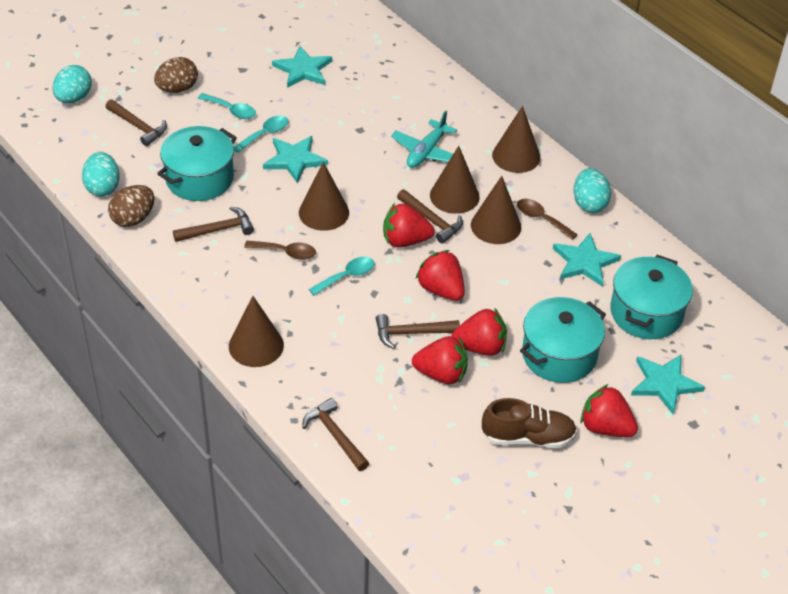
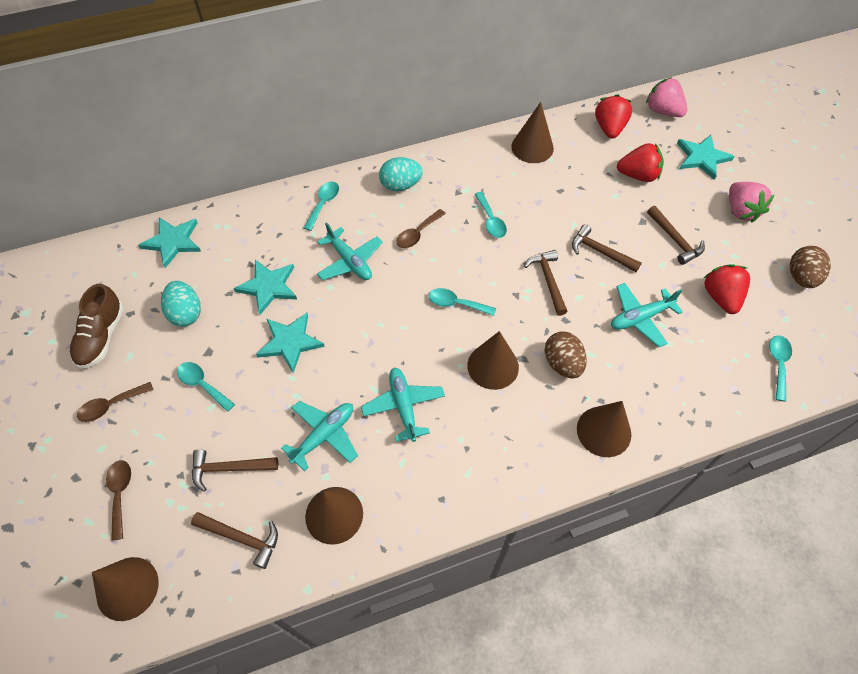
brown spoon: [244,241,316,260] [517,199,578,240] = 2 -> [77,382,154,422] [106,460,131,541] [396,209,446,248] = 3
pink strawberry: none = 0 -> [646,77,687,117] [729,182,775,223] = 2
red strawberry: [383,203,435,247] [412,336,468,384] [416,250,465,301] [452,308,507,356] [580,384,638,437] = 5 -> [595,94,632,139] [617,143,664,182] [704,265,750,314] = 3
turquoise egg: [53,65,92,103] [82,152,120,196] [573,168,611,213] = 3 -> [161,281,201,327] [379,157,423,191] = 2
turquoise plane: [391,111,457,168] = 1 -> [281,401,358,471] [317,222,383,280] [361,368,445,442] [611,283,683,347] = 4
turquoise pot: [157,126,237,201] [520,297,606,383] [610,255,693,339] = 3 -> none = 0
turquoise spoon: [198,93,256,119] [234,116,289,153] [309,257,374,296] = 3 -> [177,362,235,412] [304,181,339,231] [429,288,496,316] [475,192,507,238] [769,336,792,402] = 5

